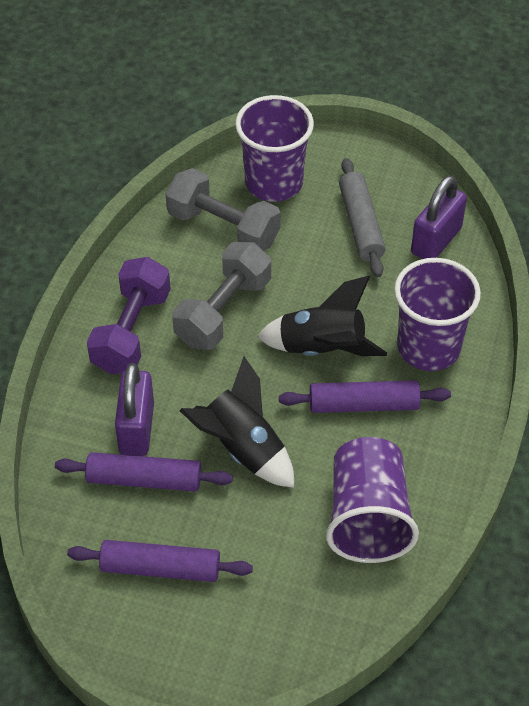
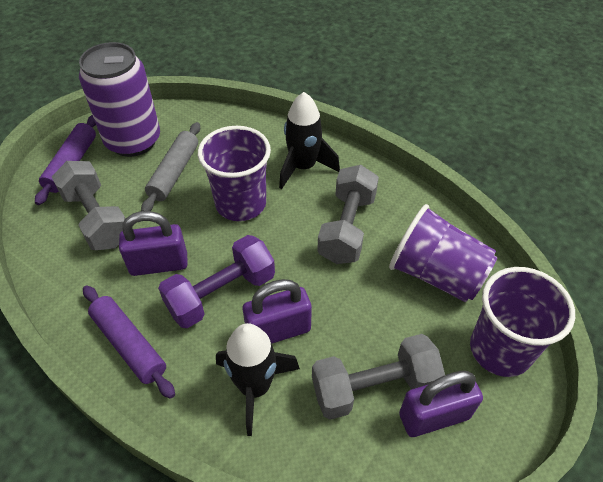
grey dumbbell: [166,168,281,251] [172,242,271,350] = 2 -> [52,161,125,250] [312,334,445,420] [317,165,379,264] = 3
purple can: none = 0 -> [79,42,160,157] = 1
purple padlock: [115,363,154,456] [411,176,467,259] = 2 -> [119,211,188,276] [243,279,312,344] [399,371,483,437] = 3
purple rolling pin: [55,452,233,492] [67,540,253,582] [279,380,451,413] = 3 -> [35,115,96,205] [83,285,175,399] = 2

